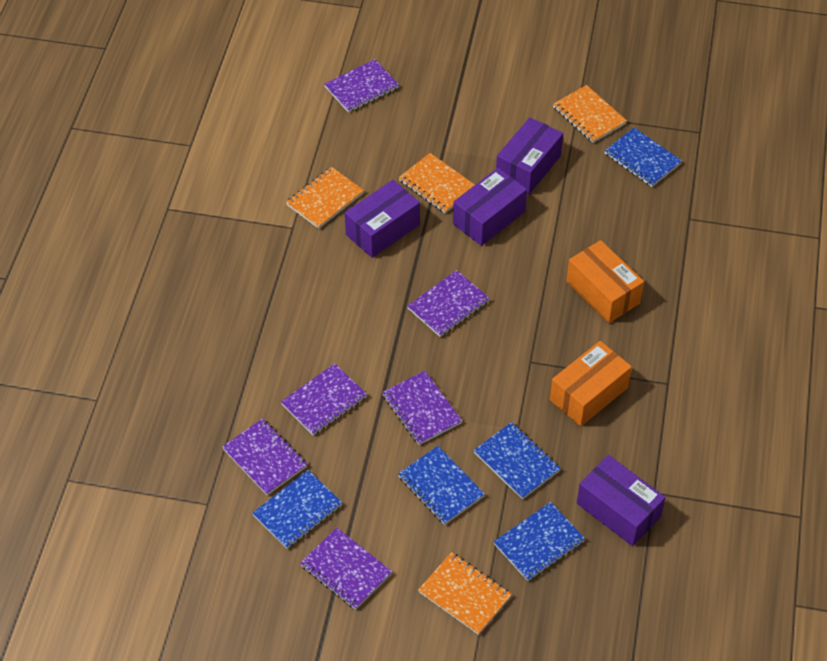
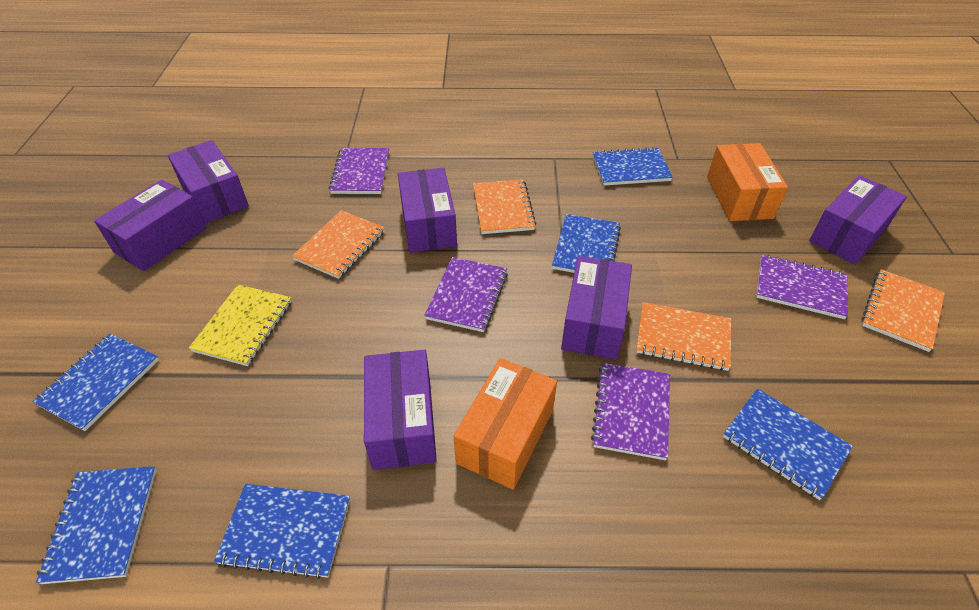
blue notebook: [252,470,342,549] [398,446,485,525] [474,422,561,499] [494,502,585,581] [604,127,682,187] = 5 -> [32,333,159,431] [36,466,157,584] [214,484,350,579] [552,214,621,273] [593,147,673,186] [723,388,853,500] = 6
purple box: [345,180,420,258] [453,168,527,246] [496,117,563,195] [577,455,666,546] = 4 -> [94,180,207,271] [168,140,249,224] [364,350,437,470] [398,168,457,253] [561,256,632,360] [809,175,907,265] = 6
purple notebook: [222,418,307,495] [281,363,367,435] [300,528,392,610] [324,59,399,113] [382,371,462,445] [407,270,490,337] = 6 -> [329,148,389,194] [424,257,508,332] [591,363,670,460] [756,254,848,319] = 4
yellow notebook: none = 0 -> [189,285,292,366] = 1

